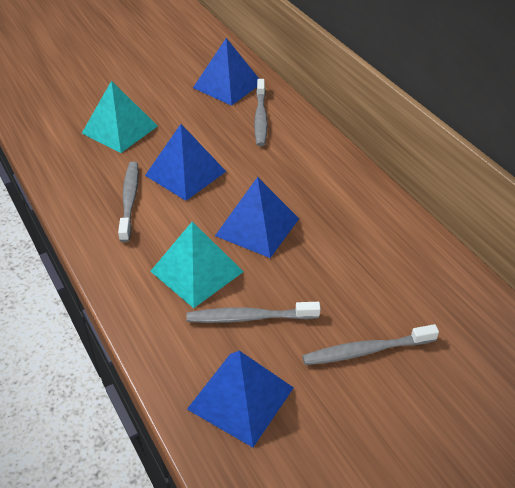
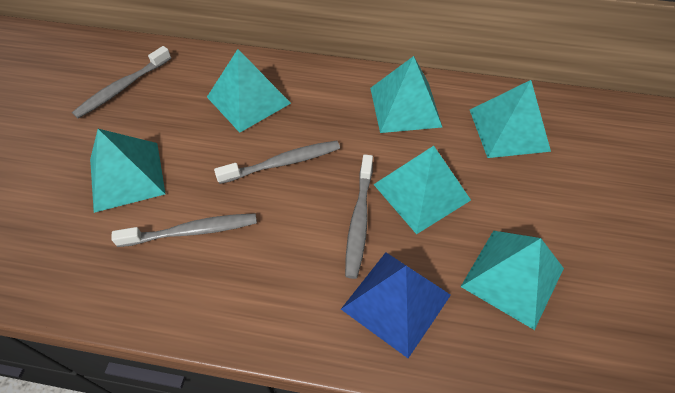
blue pyramid: [145,124,226,201] [187,350,294,447] [193,38,259,106] [215,177,299,258] = 4 -> [341,252,451,358] = 1
turquoise pyramid: [82,81,158,153] [150,221,244,308] = 2 -> [90,129,166,213] [207,49,291,133] [370,56,442,133] [373,146,471,234] [461,231,564,330] [470,80,551,158] = 6

